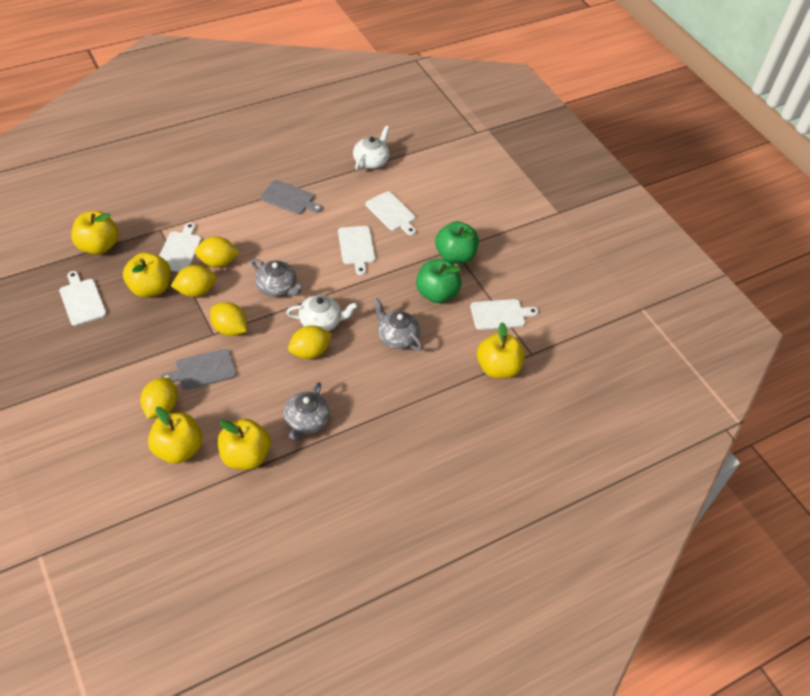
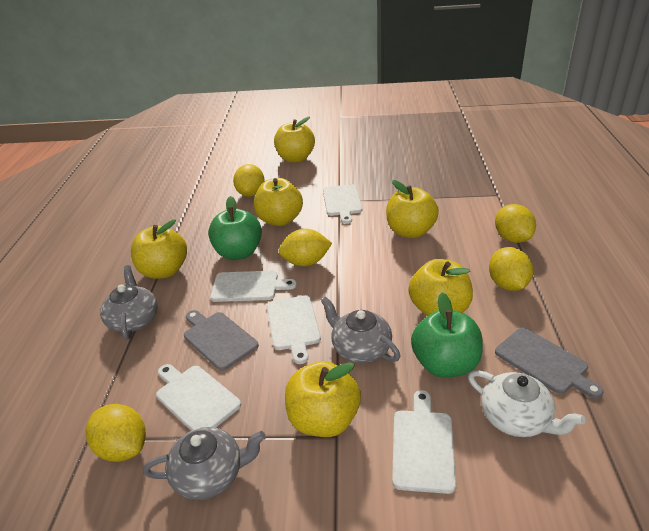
white teapot: [286,295,358,331] [353,126,390,171] = 2 -> [468,370,585,437] = 1
yellow apple: [71,211,119,255] [123,252,171,298] [148,407,202,464] [218,419,271,470] [477,322,525,379] = 5 -> [131,219,187,279] [254,178,303,226] [274,117,315,163] [285,361,361,437] [386,180,439,238] [408,259,473,316] = 6

